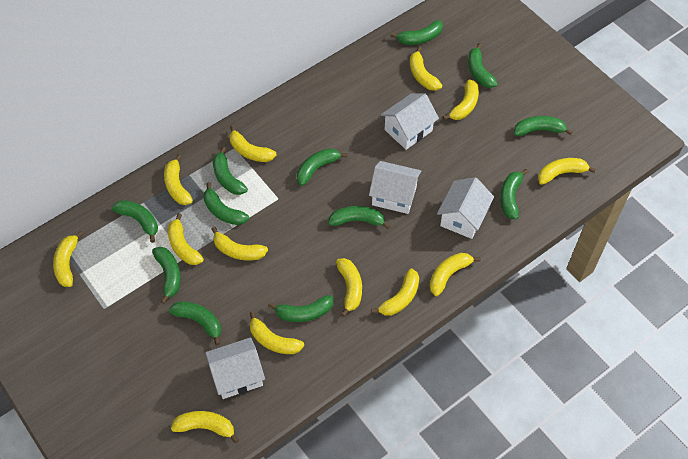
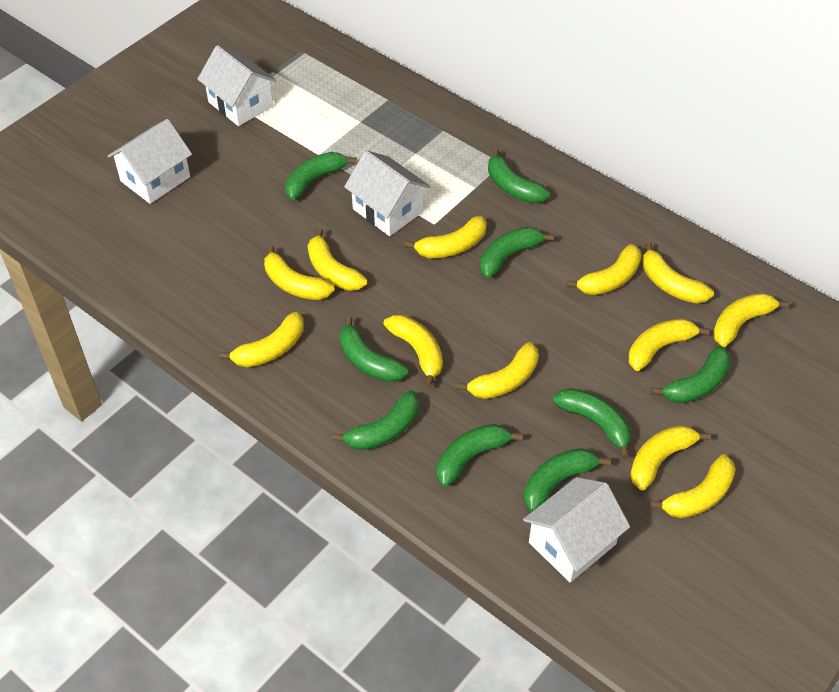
green banana: [111,200,158,243] [152,247,181,304] [169,301,221,345] [203,182,249,225] [213,147,248,195] [268,295,333,322] [297,148,347,186] [328,206,390,229] [391,20,443,45] [468,43,498,88] [500,169,528,219] [514,116,573,136] = 12 -> [285,152,357,200] [332,390,419,450] [339,316,408,382] [437,424,523,487] [480,227,554,278] [488,148,550,203] [524,448,611,512] [553,388,631,459] [651,346,731,403] = 9
yellow banana: [53,231,83,287] [164,154,193,205] [168,213,204,265] [171,411,239,443] [212,227,268,261] [229,125,277,162] [250,311,304,354] [336,258,362,317] [371,268,419,316] [410,47,442,91] [430,253,481,296] [443,79,479,120] [538,158,596,185] = 13 -> [219,312,304,367] [264,245,335,300] [308,228,367,291] [383,315,443,387] [405,216,487,258] [457,342,539,399] [566,244,642,295] [628,318,710,371] [630,425,711,491] [642,242,714,304] [650,454,736,518] [713,293,789,347] = 12

